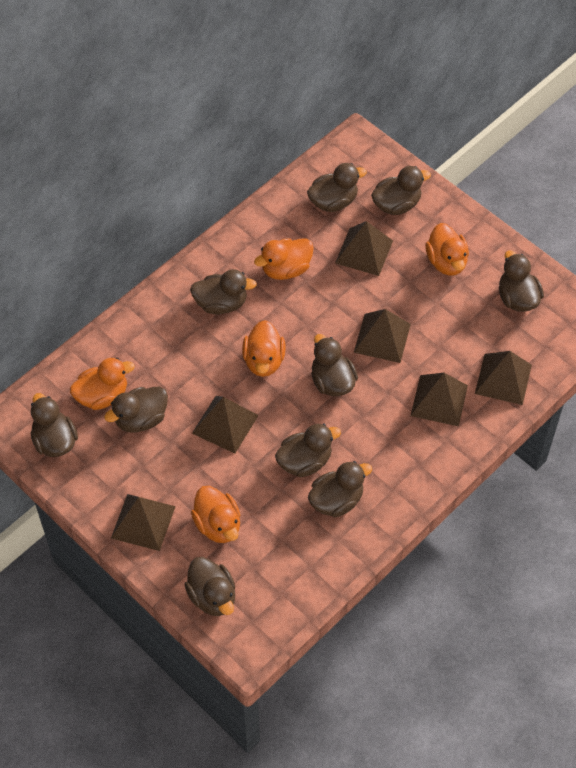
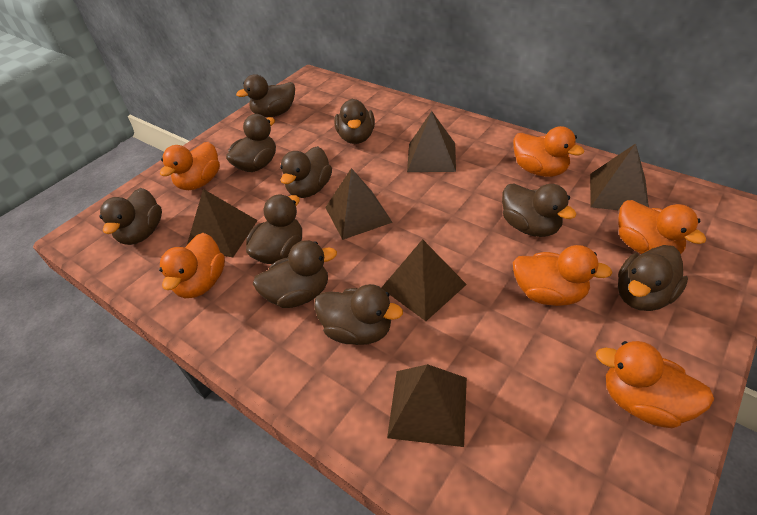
orange duck: [70,358,135,410] [191,486,240,543] [242,320,286,377] [254,238,314,280] [425,223,469,276] = 5 -> [159,233,225,298] [160,142,220,190] [513,126,584,177] [513,245,613,306] [596,341,714,428] [618,200,706,254] = 6

